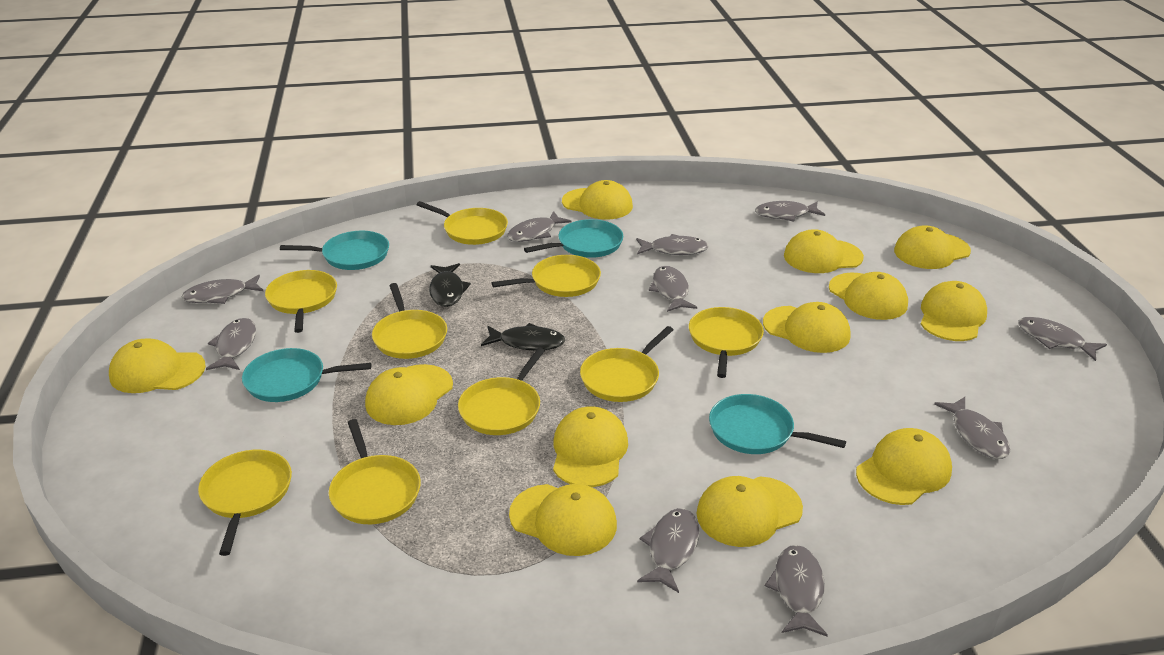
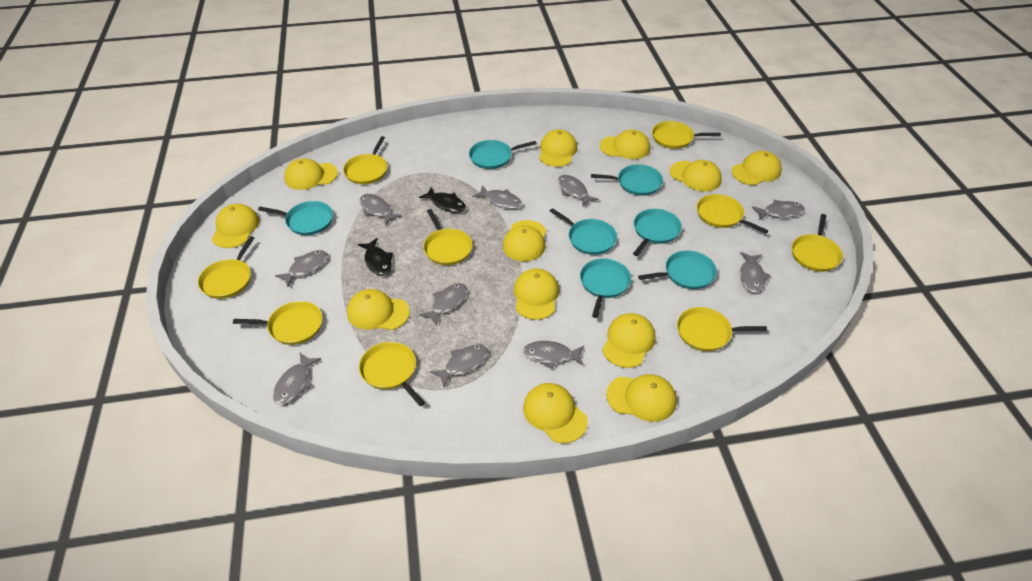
turquoise pan: [242,348,371,402] [280,231,389,270] [524,219,623,258] [709,394,846,454] = 4 -> [258,201,333,235] [469,140,537,169] [550,208,617,255] [580,258,631,318] [591,164,663,196] [633,209,682,256] [638,250,717,289] = 7

